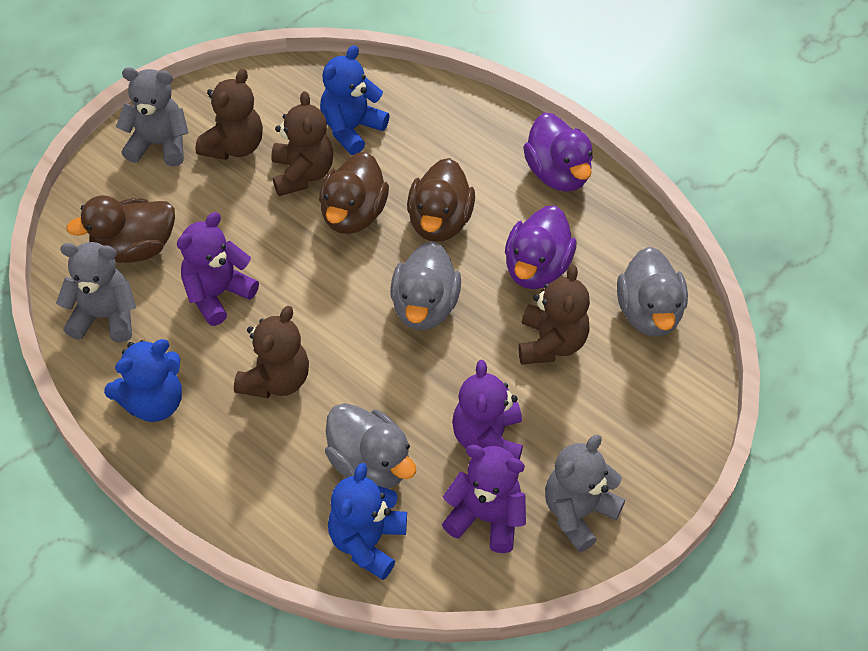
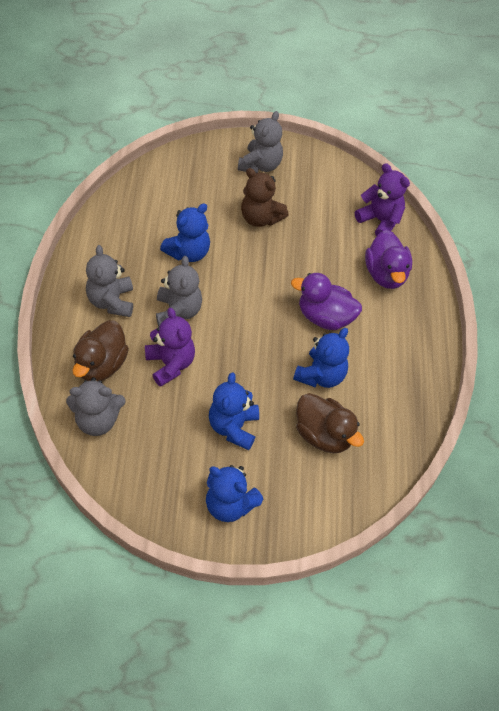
blue teddy bear: [104,339,182,422] [320,45,390,155] [328,463,407,580] = 3 -> [160,203,210,262] [206,465,264,522] [209,372,259,450] [293,328,349,388] = 4
brown duck: [66,195,175,263] [319,152,389,234] [407,158,475,242] = 3 -> [72,321,129,381] [296,393,364,453] = 2
brown teddy bear: [196,69,263,160] [234,306,309,398] [271,91,333,196] [518,265,590,364] = 4 -> [241,168,289,227] = 1
grey duck: [325,403,416,489] [390,241,461,330] [617,247,688,337] = 3 -> none = 0
grey teddy bear: [56,242,136,343] [116,67,188,167] [545,435,625,552] = 3 -> [66,377,125,436] [86,245,133,317] [156,256,202,327] [238,111,283,173] = 4
purple teddy bear: [177,212,259,326] [442,445,526,553] [452,360,523,460] = 3 -> [145,308,195,387] [355,163,410,236] = 2

